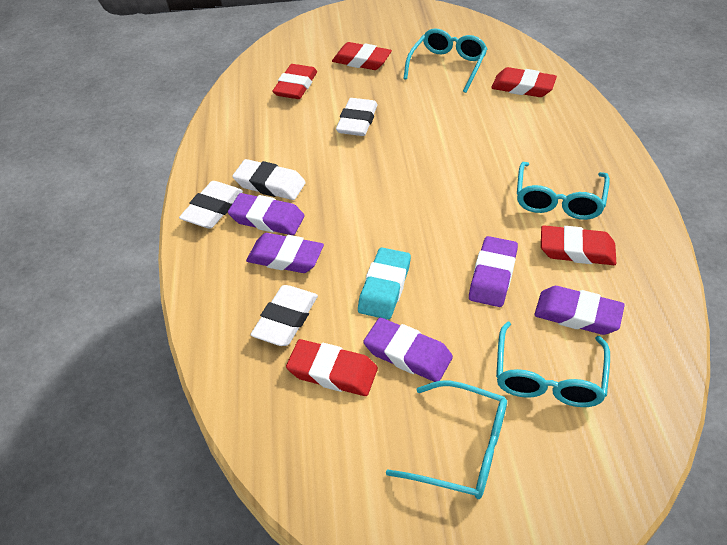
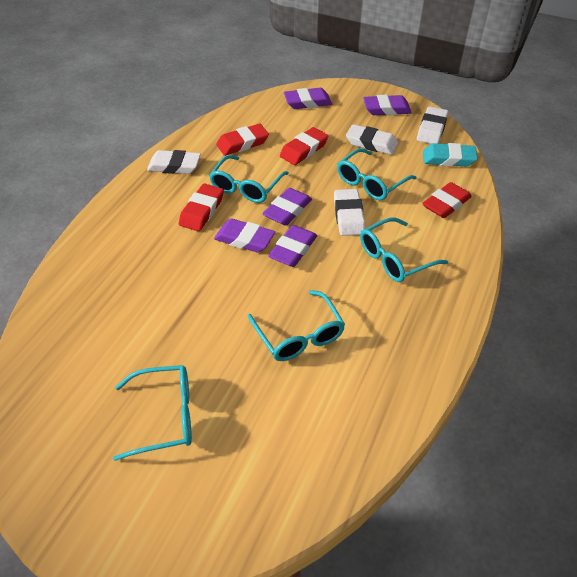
red eraser: [272,64,317,99] [286,339,378,396] [332,42,392,70] [491,67,557,97] [541,225,616,265] = 5 -> [179,184,224,231] [216,124,269,156] [280,127,328,165] [422,182,472,218] = 4
turquoise glasses: [386,380,507,499] [403,28,488,93] [496,321,610,407] [517,162,610,220] = 4 -> [113,365,192,461] [209,155,289,203] [247,290,345,361] [337,148,417,200] [360,217,448,282] = 5

